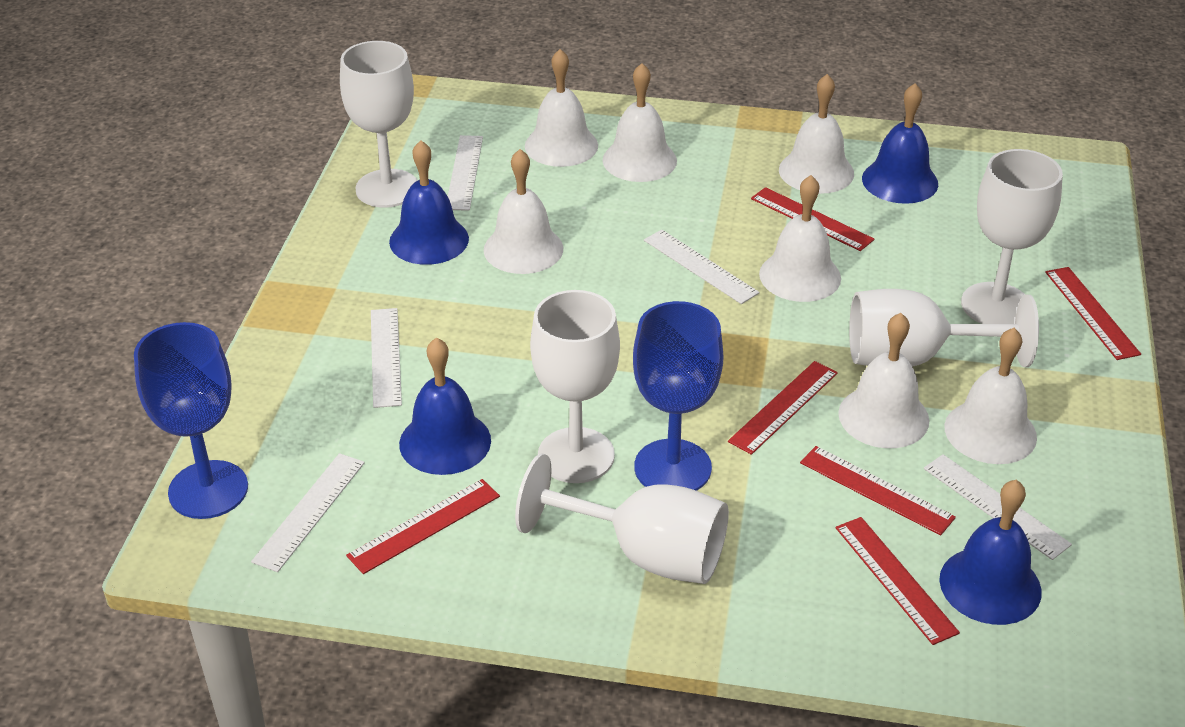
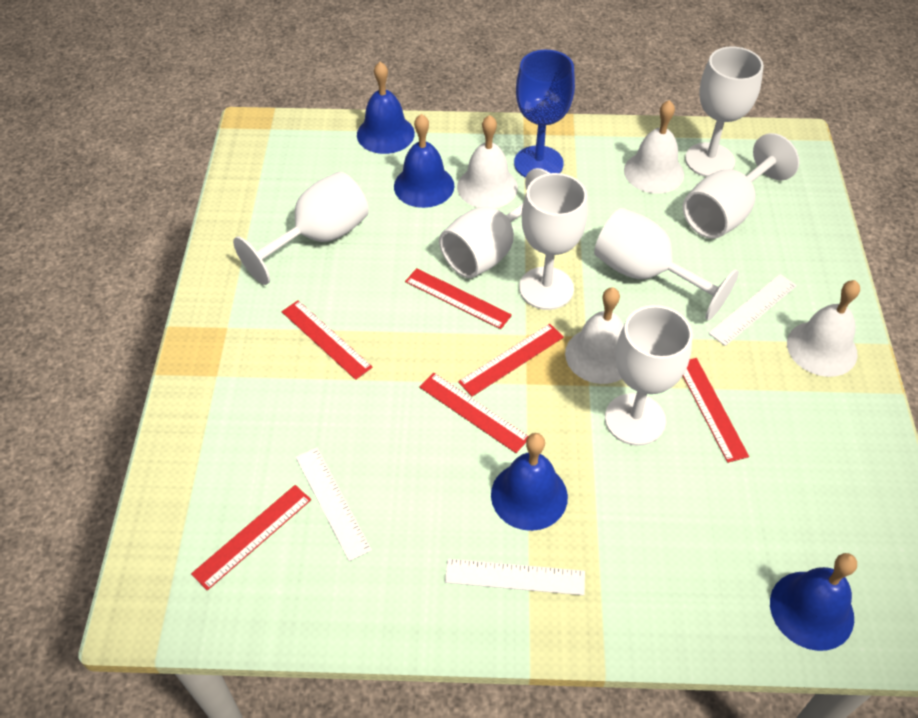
blue goblet: [134,322,248,519] [633,301,724,491] = 2 -> [514,50,575,178] = 1
white bell: [484,149,563,274] [525,49,598,167] [603,63,677,182] [759,175,841,302] [779,74,854,194] [838,313,929,448] [944,328,1037,464] = 7 -> [457,115,518,208] [565,287,624,384] [624,100,684,194] [787,280,860,377] = 4
white goblet: [340,41,418,208] [515,454,729,584] [530,290,620,483] [849,289,1039,367] [961,149,1063,324] = 5 -> [233,172,369,285] [439,168,549,278] [519,173,588,310] [594,208,739,320] [605,305,692,446] [683,133,799,239] [685,46,764,177] = 7
white ruler: [251,453,365,572] [371,308,402,408] [448,135,483,211] [644,230,759,304] [924,454,1072,560] = 5 -> [296,448,372,561] [445,559,585,595] [708,274,797,346] = 3

